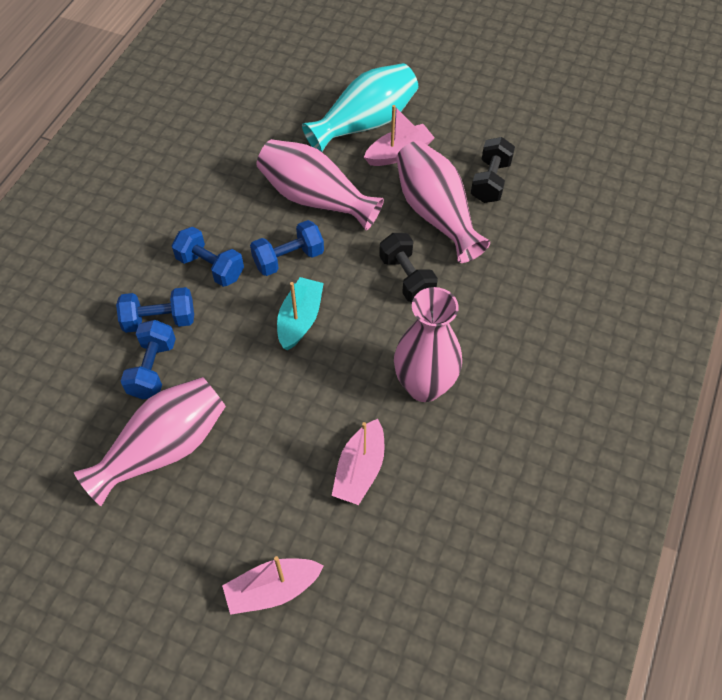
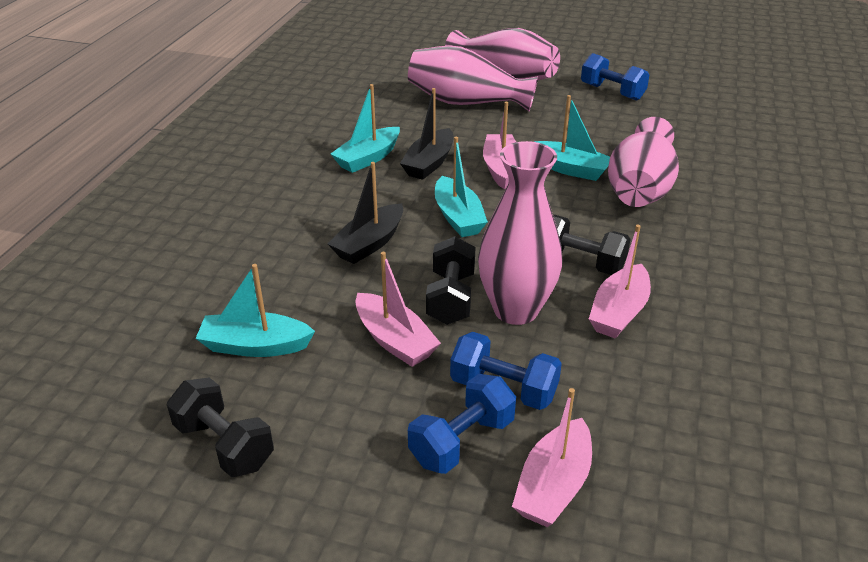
black boat: none = 0 -> [328,162,403,264] [400,88,453,180] = 2
black dumbbell: [379,233,438,302] [471,137,515,203] = 2 -> [167,378,274,477] [426,236,476,325] [553,215,631,275] = 3
blue dumbbell: [116,287,194,333] [121,320,176,399] [171,227,244,287] [250,220,324,276] = 4 -> [408,374,516,474] [450,332,562,410] [581,53,649,101] = 3
pink boat: [222,556,324,615] [331,419,385,505] [364,105,434,166] = 3 -> [355,252,441,367] [483,102,516,189] [512,388,592,527] [589,225,651,339] = 4
turquoise boat: [277,277,324,351] = 1 -> [196,264,315,357] [331,84,400,173] [435,137,488,237] [535,95,610,181] = 4
turquoise vase: [302,63,418,152] = 1 -> none = 0

